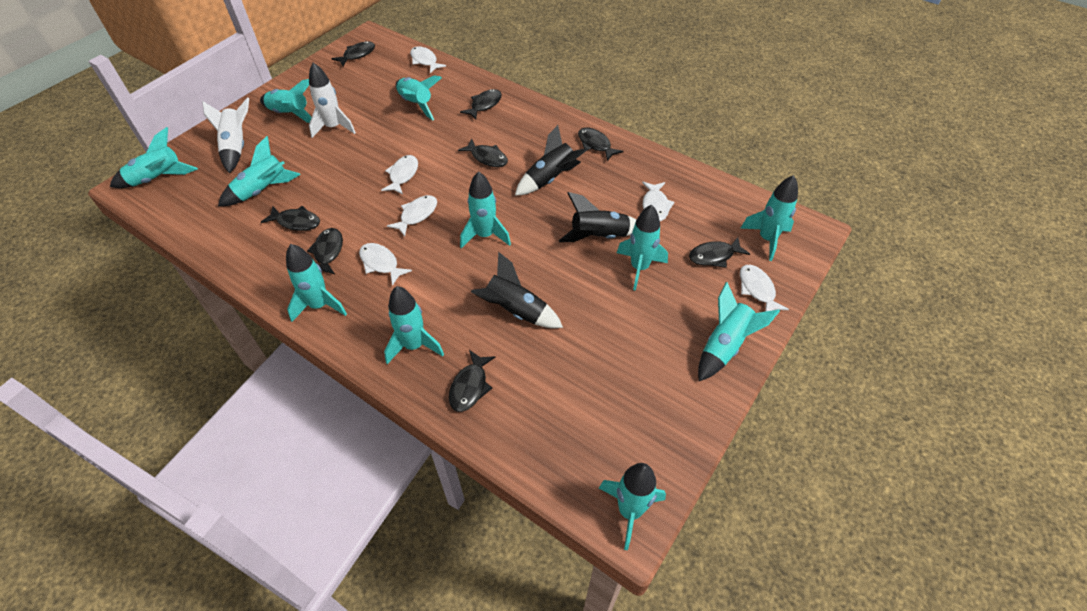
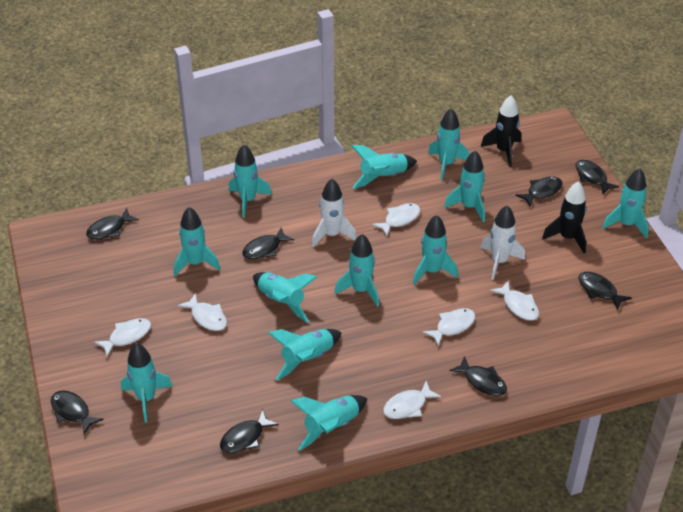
black rocket: [471,252,563,328] [515,125,588,196] [559,192,636,242] = 3 -> [481,95,521,167] [542,181,586,254] = 2
turquoise rocket: [110,127,198,188] [218,136,301,206] [260,79,312,123] [286,244,347,322] [384,286,444,364] [396,76,442,121] [460,171,511,248] [599,463,666,550] [617,204,668,291] [698,282,780,381] [740,175,798,261] = 11 -> [121,343,172,422] [174,207,220,276] [229,144,272,218] [253,272,317,323] [268,329,342,380] [291,395,367,451] [334,234,379,307] [352,145,417,189] [413,215,458,285] [428,108,469,180] [444,151,485,222] [602,168,649,238] = 12

